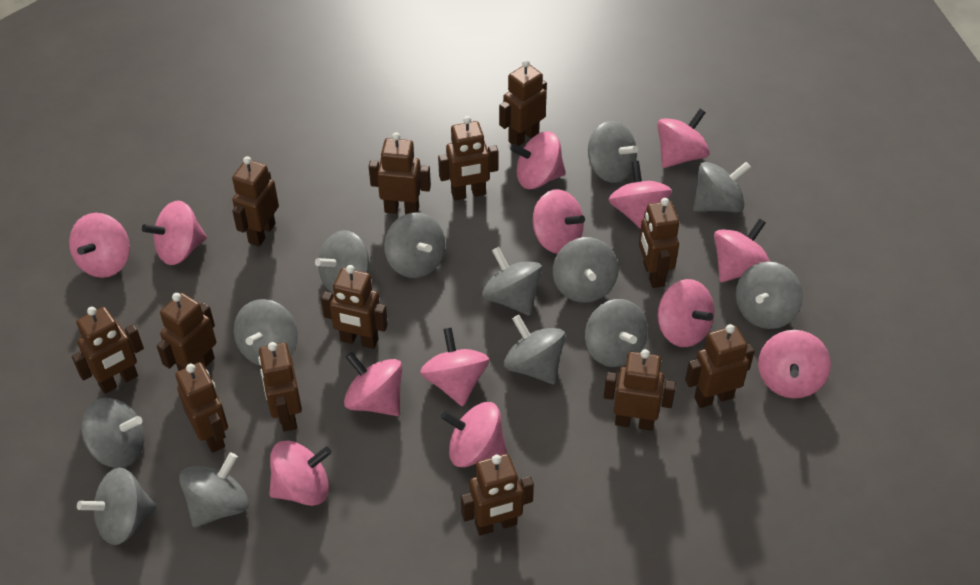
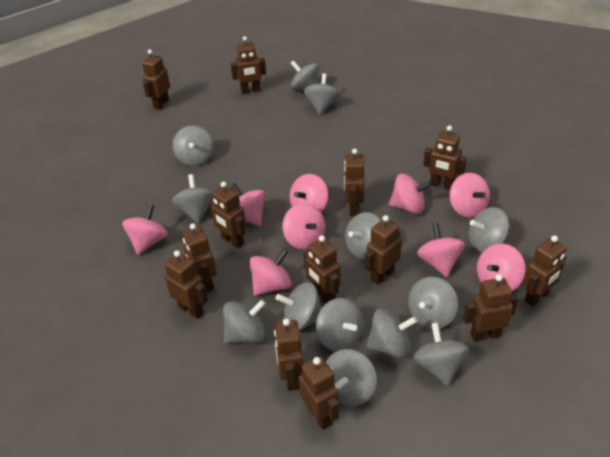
pink spinning top: [69,213,130,278] [142,200,207,265] [269,441,332,506] [344,352,402,416] [420,327,489,406] [441,402,507,467] [510,131,566,189] [533,189,585,254] [608,161,672,229] [657,109,710,168] [658,279,715,347] [714,218,770,282] [758,330,831,398] = 13 -> [122,204,168,255] [231,183,266,226] [250,249,292,296] [282,203,325,250] [290,174,328,212] [389,174,432,214] [417,223,465,277] [449,173,490,218] [477,244,525,291] = 9

